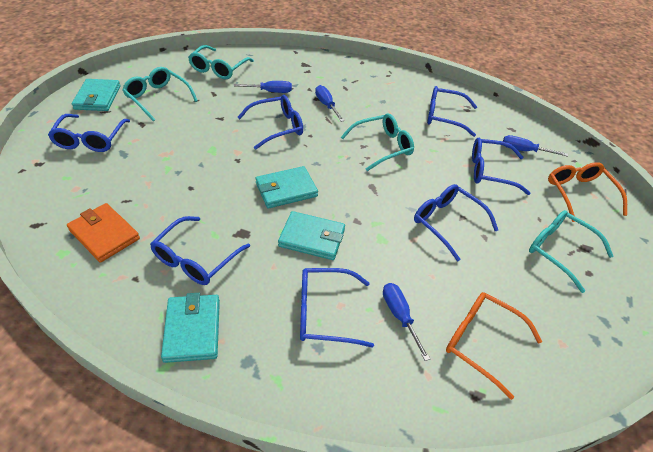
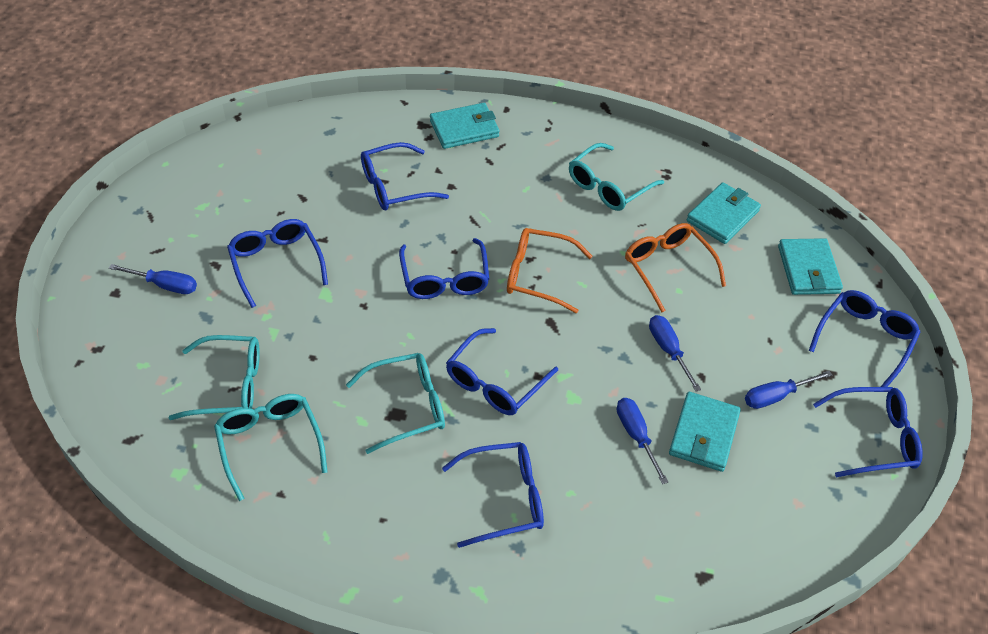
orange wallet: [67,203,140,262] = 1 -> none = 0

